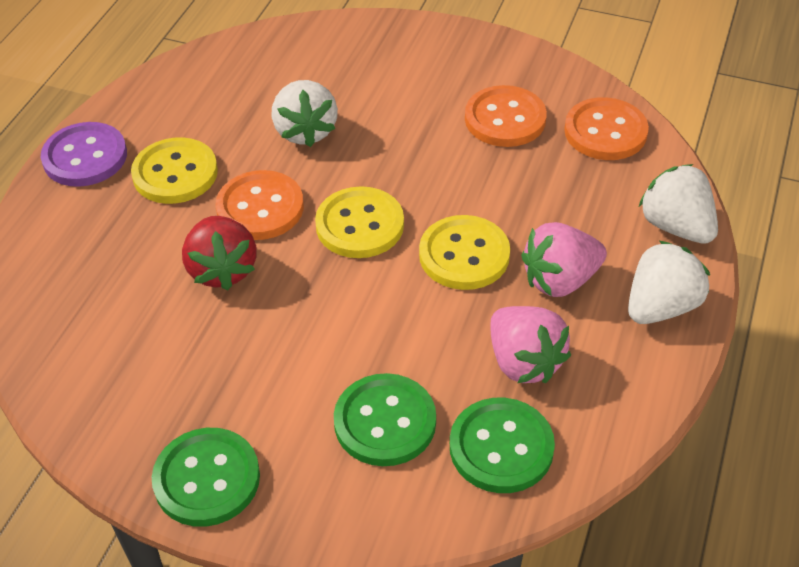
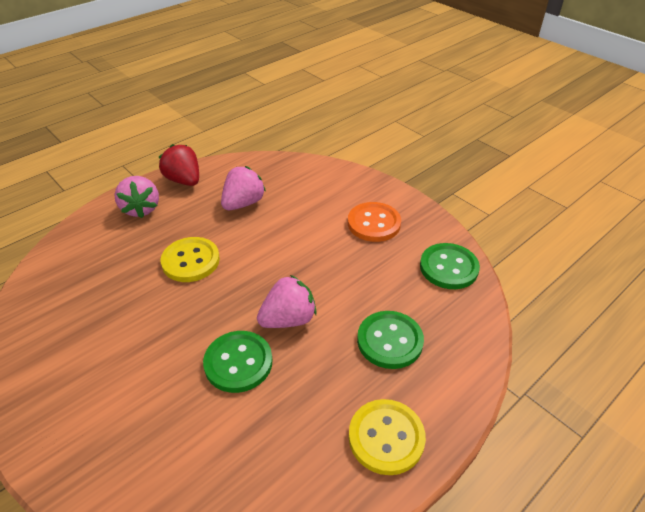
orange button: [215,170,304,240] [465,85,547,147] [564,97,649,160] = 3 -> [348,202,401,242] = 1
pink strawberry: [490,306,571,383] [521,222,607,297] = 2 -> [115,176,159,218] [221,166,266,210] [257,275,317,328] = 3
purple button: [41,122,127,187] = 1 -> none = 0
white strawberry: [272,80,338,147] [628,241,710,324] [639,164,718,244] = 3 -> none = 0
yellow button: [131,137,218,204] [315,186,404,258] [419,215,510,290] = 3 -> [161,237,220,282] [349,399,426,475] = 2

